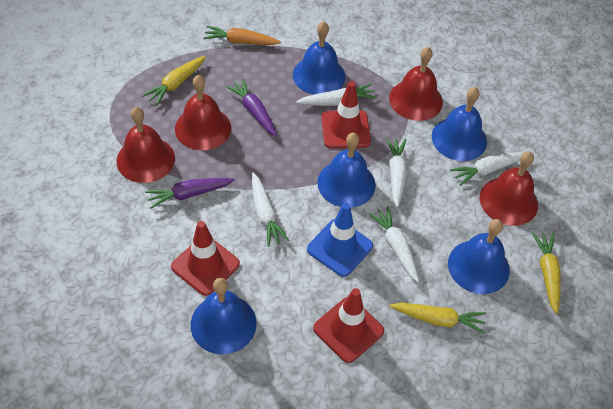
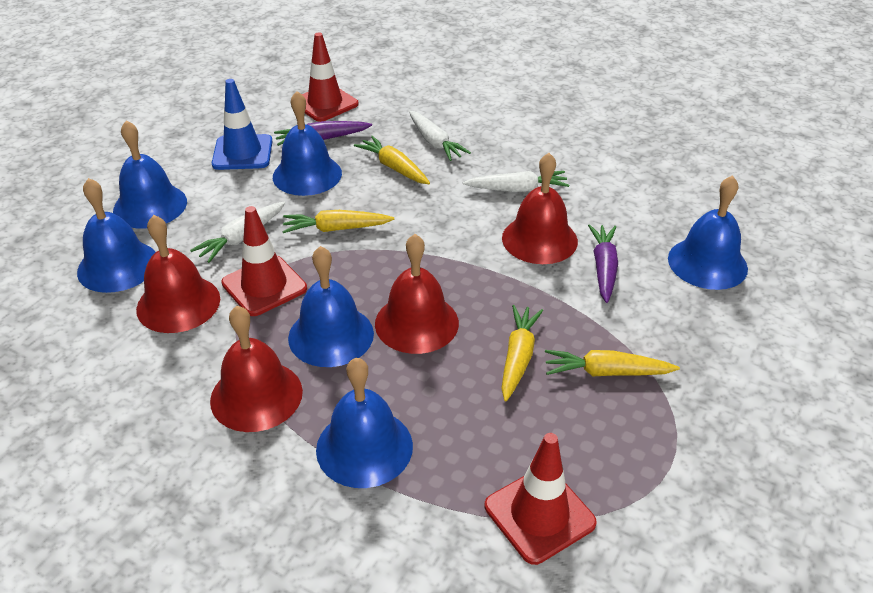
blue bell: [191,278,257,354] [293,21,346,95] [317,133,376,208] [432,87,487,161] [448,219,510,294] = 5 -> [77,178,155,293] [113,120,187,228] [273,91,342,196] [288,246,374,367] [316,358,413,488] [668,175,748,290] = 6
orange carrot: [203,26,281,45] = 1 -> none = 0
white carrot: [252,173,290,247] [296,84,377,106] [368,206,419,283] [386,138,407,208] [450,152,524,186] = 5 -> [190,202,285,263] [409,111,471,161] [463,171,569,192] = 3
yellow carrot: [142,56,206,106] [390,303,486,334] [532,233,561,314] = 3 -> [282,210,394,233] [354,136,430,184] [501,305,543,401] [545,350,680,376] = 4

